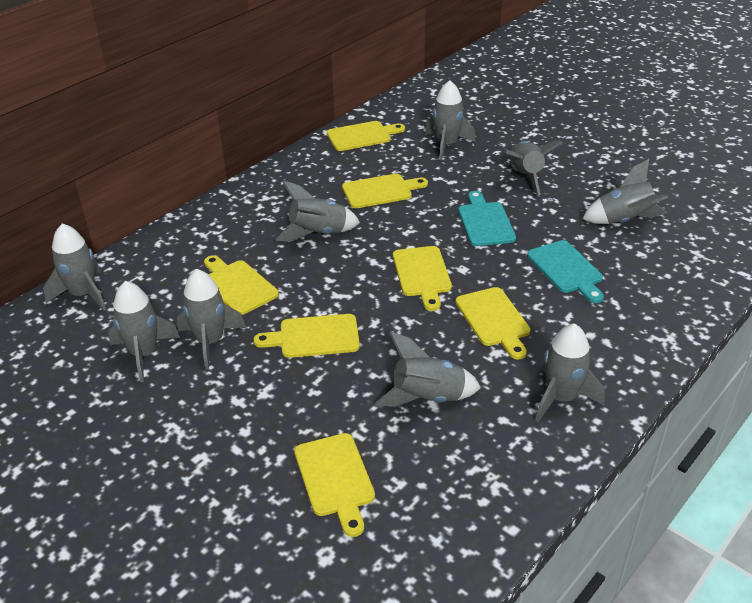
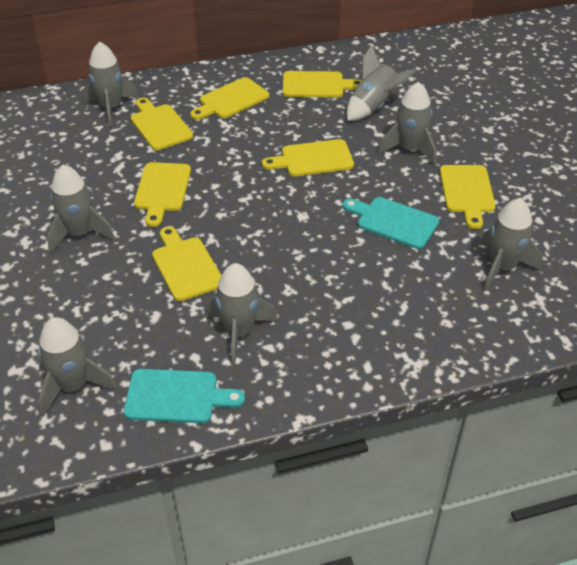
grey rocket: [44,223,106,311] [108,281,180,382] [177,269,246,370] [275,180,360,241] [374,332,481,407] [425,80,476,161] [504,140,563,195] [535,323,605,422] [583,159,668,224] = 9 -> [38,317,117,417] [47,165,115,253] [83,41,139,127] [207,263,278,365] [347,45,416,121] [378,82,436,165] [480,198,543,291] = 7

